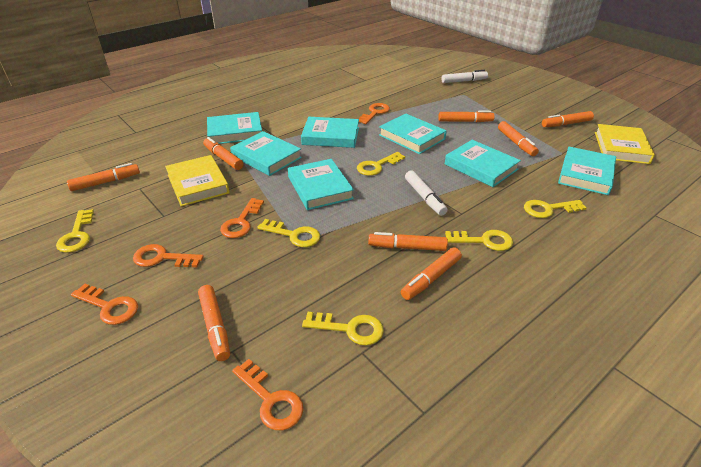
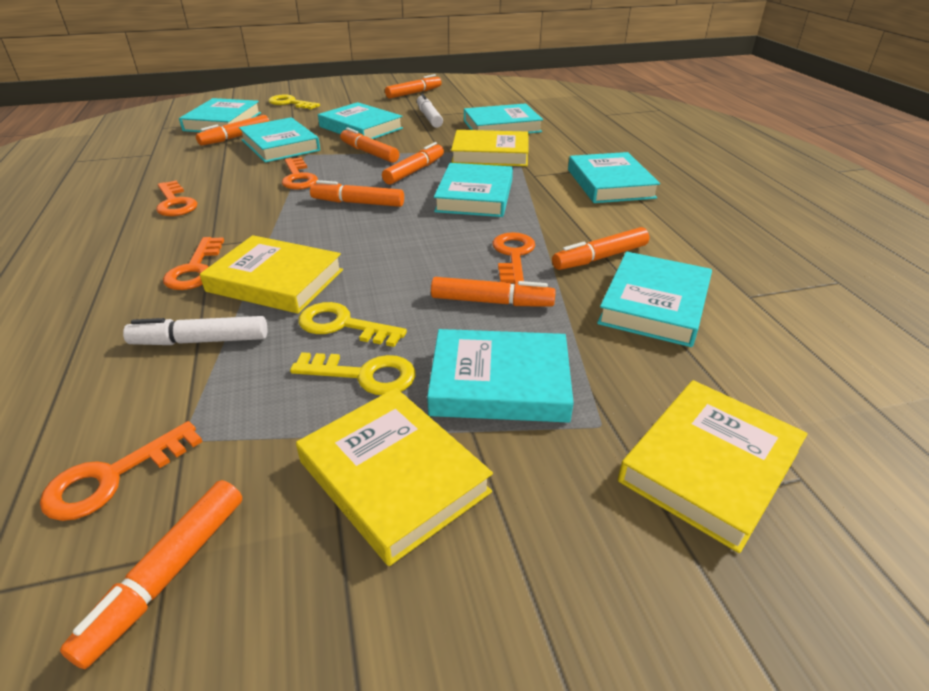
turquoise book: [207,112,262,144] [230,131,302,176] [288,159,354,210] [301,117,359,148] [379,114,447,154] [445,140,521,187] [558,146,616,195] = 7 -> [179,98,261,132] [239,117,320,163] [318,102,403,139] [427,329,574,423] [434,163,513,217] [464,103,543,134] [568,152,660,203] [597,252,712,347] = 8
yellow book: [165,155,230,207] [595,124,655,164] = 2 -> [200,235,343,314] [296,388,493,566] [451,130,529,166] [618,380,808,553] = 4
yellow key: [56,209,94,253] [257,219,320,247] [302,312,384,345] [357,152,405,176] [445,230,513,251] [524,200,586,218] = 6 -> [268,95,320,109] [290,352,415,395] [299,302,407,347] = 3

